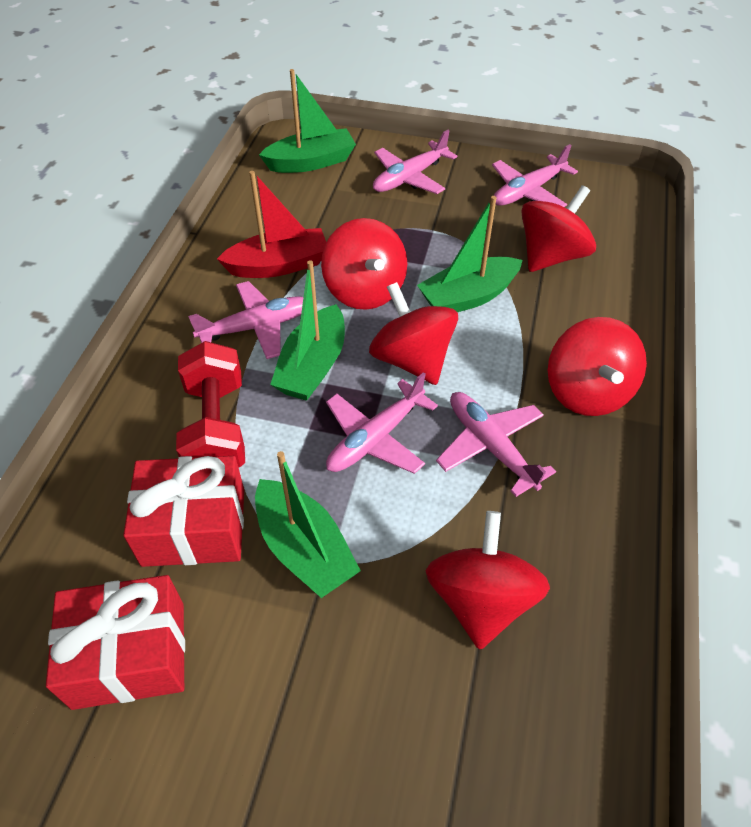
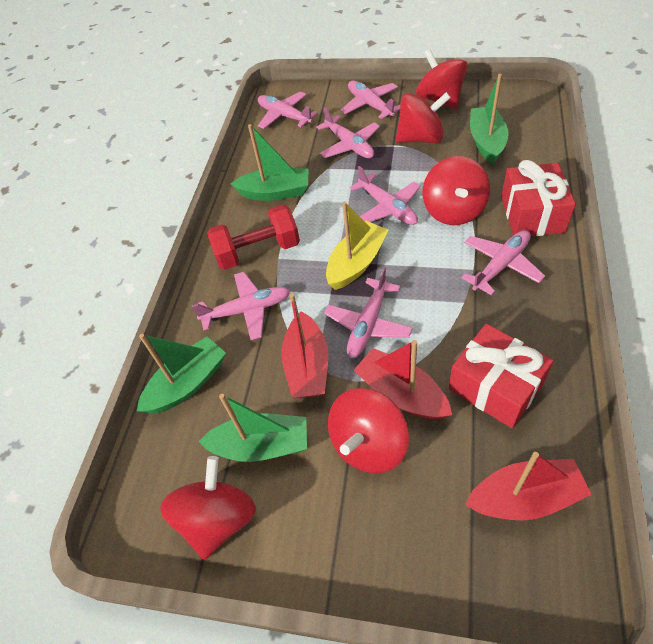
pink plane: [188,281,303,359] [326,372,438,474] [373,130,457,194] [436,392,556,497] [492,144,578,207] = 5 -> [192,272,290,340] [258,92,318,129] [316,107,380,158] [324,267,413,358] [341,80,400,119] [350,166,421,225] [461,230,545,296] = 7
red boat: [217,171,326,278] = 1 -> [281,294,328,398] [354,340,452,419] [465,452,592,520] = 3
yellow boat: none = 0 -> [326,201,389,290] = 1

